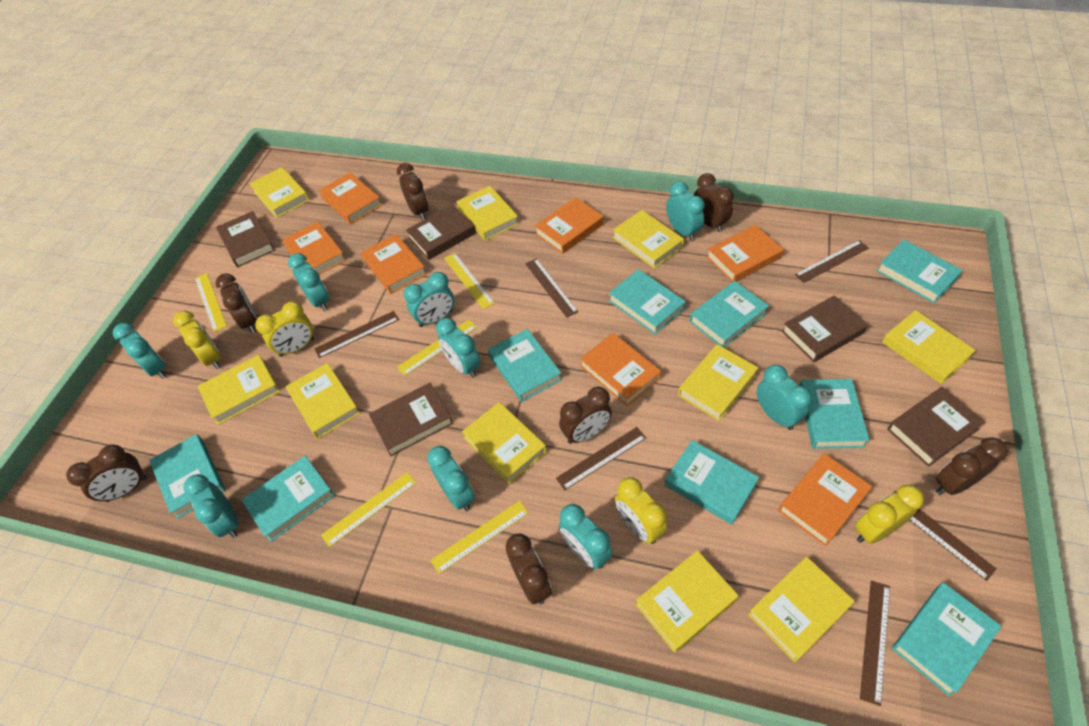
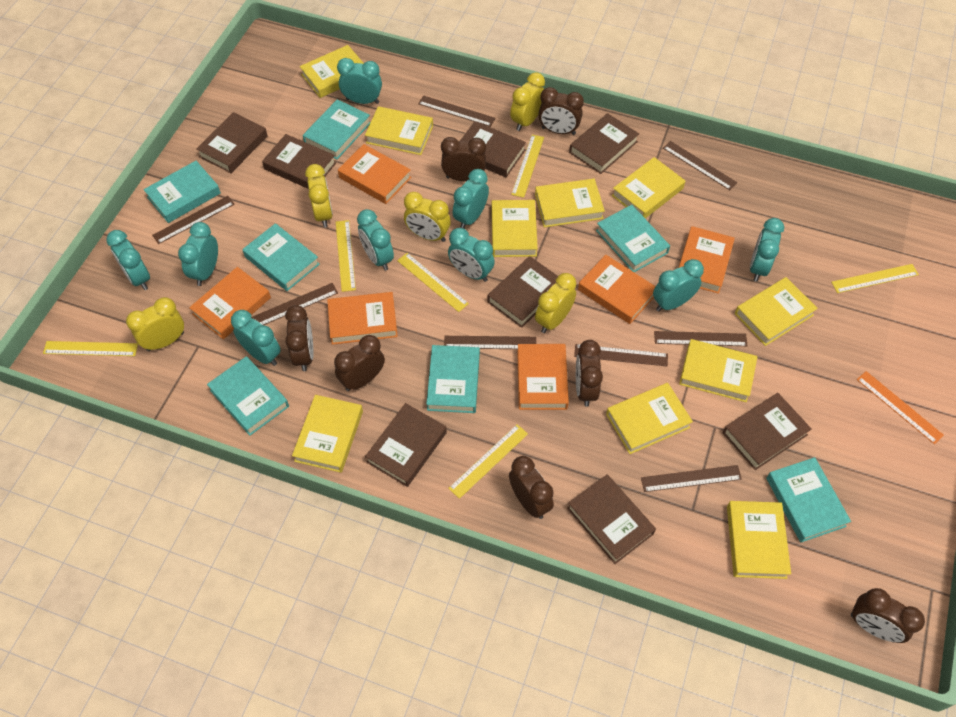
brown book: [216,211,275,267] [369,383,453,456] [406,204,476,260] [782,295,868,362] [887,387,985,467] = 5 -> [196,112,268,173] [262,134,336,189] [365,403,447,487] [460,121,526,177] [487,256,558,328] [567,474,656,564] [569,113,639,174] [723,393,812,470] = 8
brown ruler: [314,311,399,358] [525,258,578,318] [556,427,646,490] [795,240,869,283] [860,581,890,706] [893,490,996,581] = 6 -> [152,196,235,244] [251,283,338,325] [418,95,495,127] [444,336,536,349] [574,344,668,366] [641,465,742,492] [654,331,748,346] [663,141,737,190] = 8
orange book: [282,222,346,275] [319,172,382,224] [361,234,427,294] [534,197,604,254] [580,333,661,406] [706,225,784,282] [778,453,873,546] = 7 -> [189,267,271,339] [327,292,398,345] [338,144,411,204] [517,344,569,410] [578,255,656,324] [679,226,735,294] = 6
orange ruler: none = 0 -> [857,371,944,444] = 1
turquoise book: [149,434,226,519] [242,456,335,542] [488,329,562,402] [609,269,686,335] [665,440,759,525] [689,281,769,348] [799,379,870,449] [877,240,963,304] [892,583,1002,696] = 9 -> [144,161,221,223] [207,356,289,436] [242,223,320,291] [303,99,371,160] [426,345,480,413] [596,205,670,272] [766,457,851,542] = 7
yellow clock: [173,311,221,369] [255,301,314,357] [615,477,667,544] [855,485,924,544] = 4 -> [126,297,184,351] [305,164,333,227] [404,192,451,242] [510,72,545,131] [535,273,576,333] = 5
yellow ruler: [195,273,227,332] [321,472,416,547] [397,320,477,376] [430,501,529,574] [444,253,495,309] = 5 -> [43,341,138,356] [336,220,356,292] [397,253,469,312] [448,424,528,499] [511,135,544,198] [831,264,919,293] = 6

